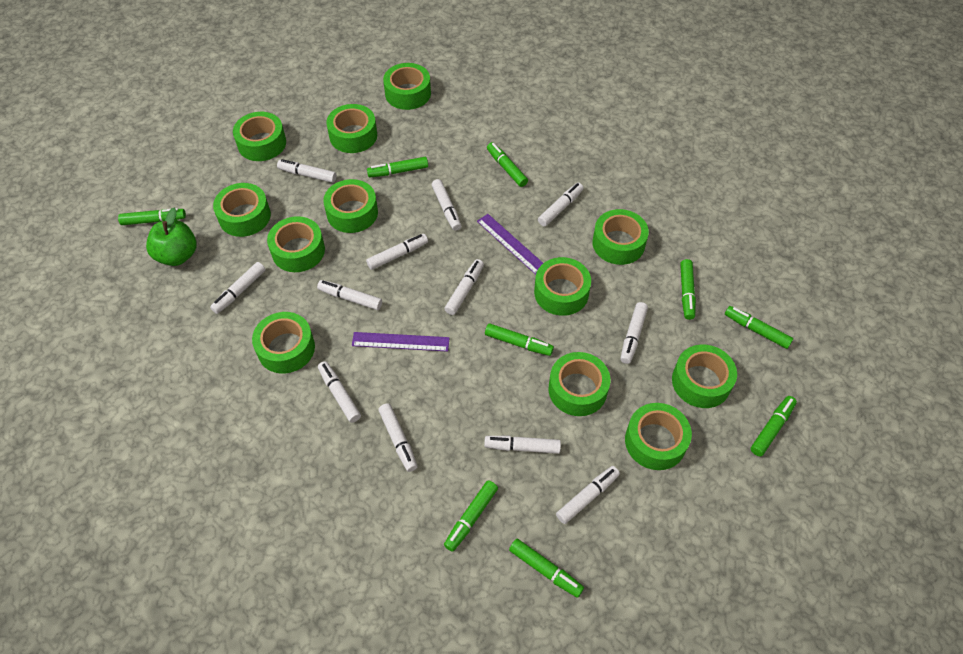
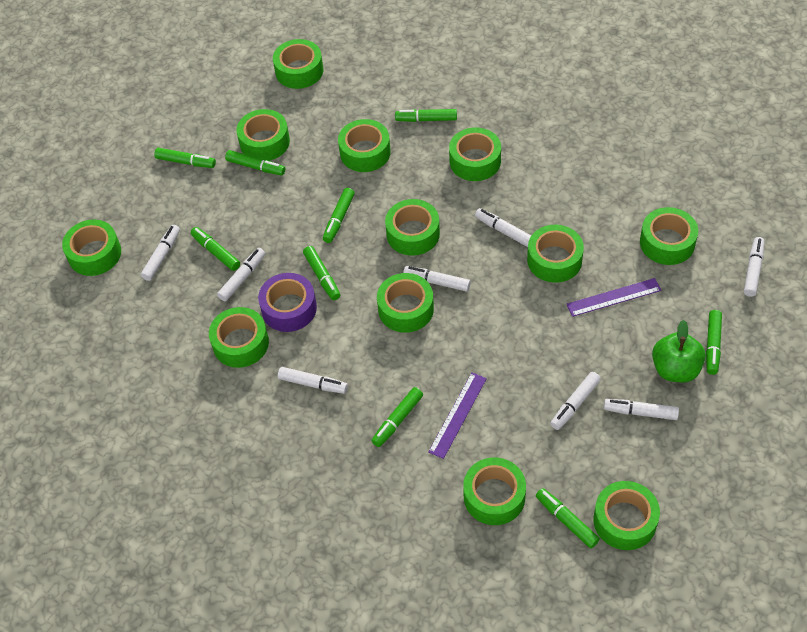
purple tape: none = 0 -> [258,273,317,332] = 1
white marker: [210,262,265,314] [277,159,337,183] [317,280,382,310] [318,361,361,423] [366,234,428,270] [378,403,418,472] [432,179,461,231] [444,259,484,315] [484,436,561,454] [538,183,584,227] [556,466,620,524] [620,302,648,364] = 12 -> [141,225,180,281] [217,248,265,301] [278,367,348,394] [403,266,471,292] [475,208,531,247] [550,372,601,430] [604,399,679,420] [744,237,764,297] = 8

